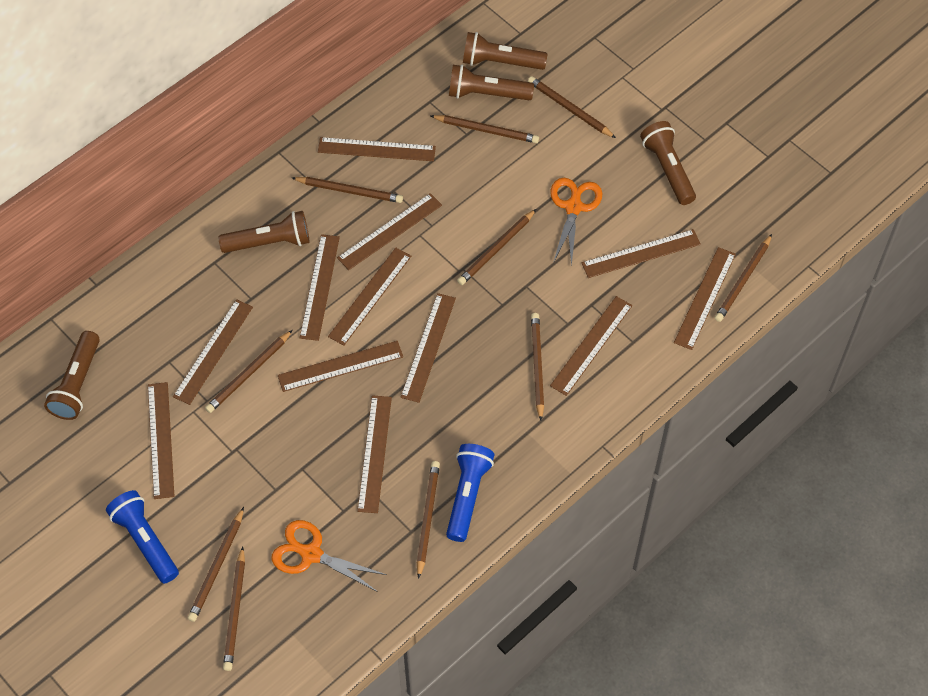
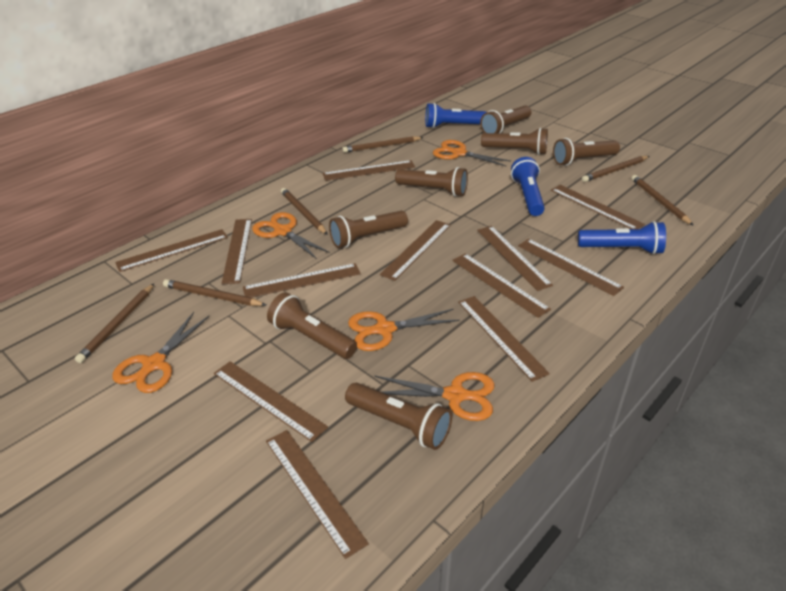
blue flashlight: [106,490,179,584] [446,444,495,542] = 2 -> [425,103,487,128] [511,157,545,216] [578,221,666,254] = 3
brown flashlight: [44,331,100,420] [218,211,310,253] [449,64,534,100] [463,32,548,70] [640,121,696,205] = 5 -> [267,292,357,359] [329,211,408,248] [345,383,452,450] [395,167,468,197] [480,105,531,133] [481,128,548,155] [553,138,620,166] = 7
brown pencil: [188,507,244,622] [205,330,293,413] [223,546,245,671] [292,177,403,203] [417,461,440,579] [431,115,539,143] [457,209,536,285] [528,76,616,138] [531,313,544,421] [715,234,772,322] = 10 -> [75,284,154,363] [163,279,266,306] [281,188,328,235] [342,136,424,153] [582,156,649,182] [631,175,694,226] = 6
orange scissors: [271,520,387,592] [550,178,603,267] = 2 -> [112,312,209,393] [252,212,330,259] [348,309,460,351] [374,372,495,421] [433,140,511,166] = 5

